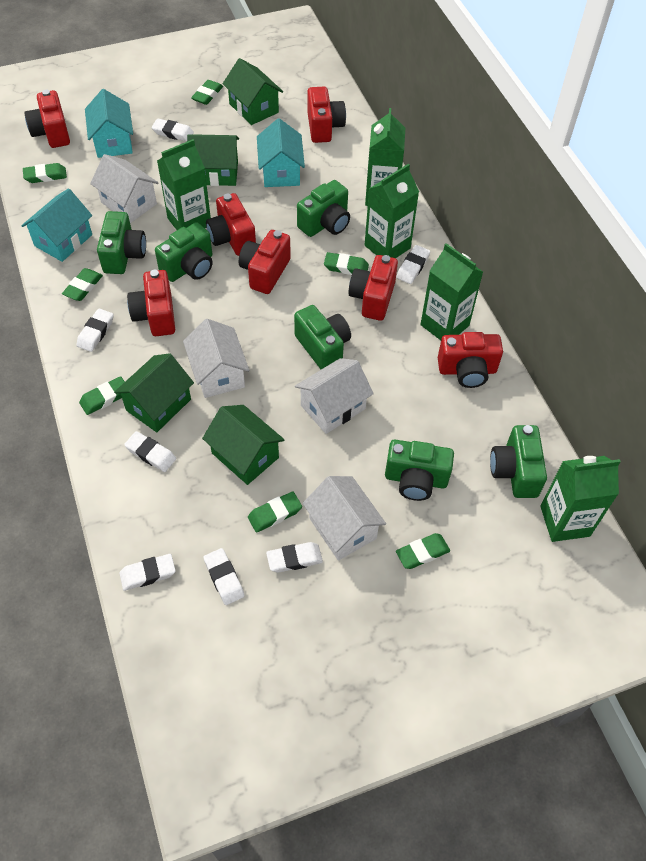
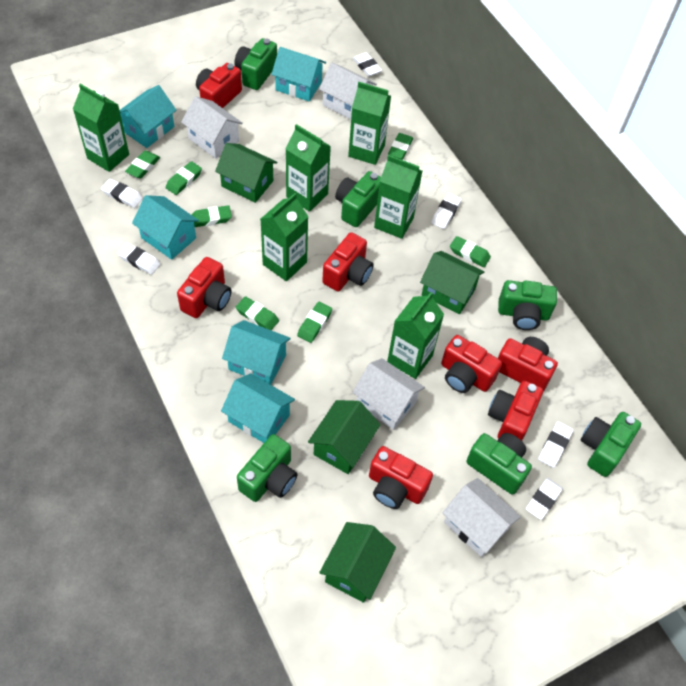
green carton: [157,139,211,230] [365,108,405,206] [365,164,419,258] [420,243,483,340] [540,456,621,542] = 5 -> [73,84,129,172] [261,193,308,281] [286,124,331,212] [348,82,391,165] [374,155,422,239] [387,292,444,379] = 6
turquoise house: [21,188,92,262] [85,89,133,158] [257,118,305,187] = 3 -> [120,85,176,148] [132,195,199,260] [221,373,295,443] [222,320,291,385] [271,47,326,102] = 5
white eraser: [76,308,114,352] [119,554,176,591] [124,431,176,472] [152,119,194,141] [203,548,245,605] [266,542,323,573] [396,245,430,284] = 7 -> [101,179,143,208] [117,243,161,275] [353,52,382,77] [431,193,462,229] [526,478,563,520] [538,422,573,468] = 6

